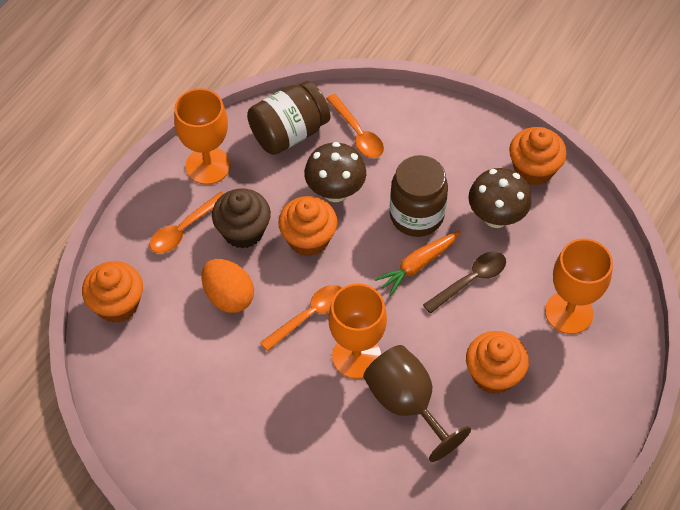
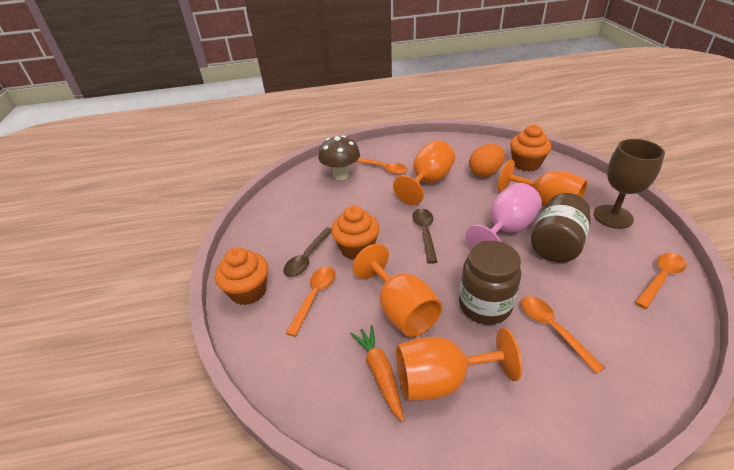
brown cupcake: [212,189,271,249] = 1 -> none = 0
brown mushroom: [304,142,366,202] [468,168,532,228] = 2 -> [318,135,360,180] = 1
brown spoon: [423,252,506,314] = 1 -> [283,227,331,277] [412,209,438,264] = 2
orange cupcake: [82,261,143,323] [278,196,337,256] [466,331,529,394] [509,127,567,185] = 4 -> [215,247,268,305] [331,206,379,260] [510,125,551,171] = 3
orange goblet: [174,88,230,185] [328,283,387,379] [545,238,613,334] = 3 -> [353,244,442,337] [393,140,455,205] [396,328,522,401] [498,159,588,207] = 4
orange spoon: [150,192,224,253] [260,285,342,352] [326,94,384,158] = 3 -> [286,266,335,337] [356,158,408,175] [521,296,605,374] [635,253,686,309] = 4
pink goblet: none = 0 -> [465,183,542,248] = 1

